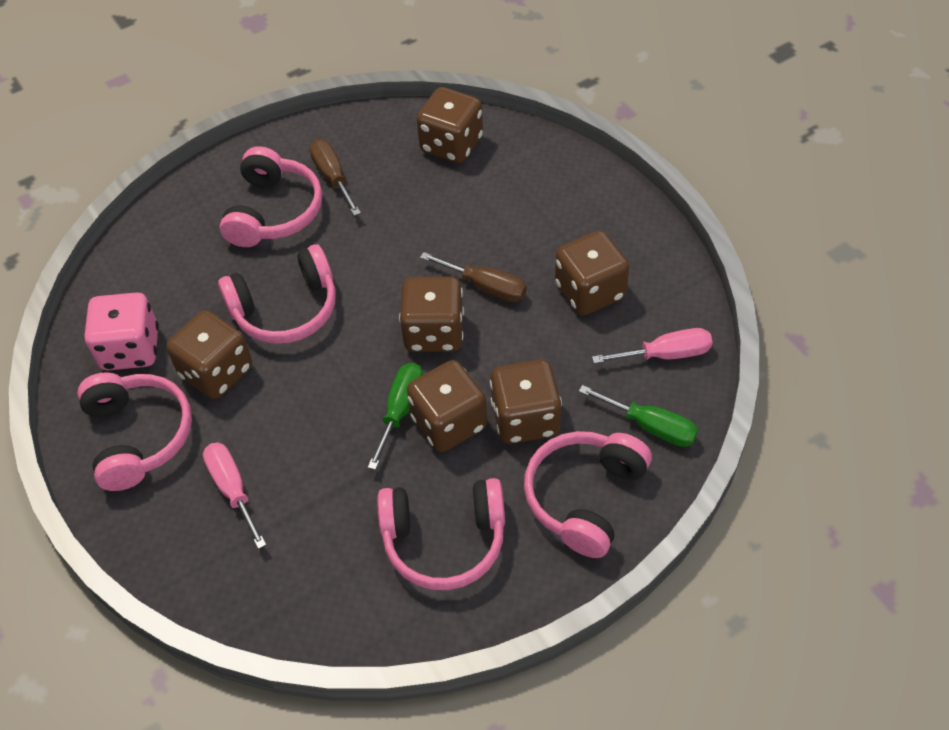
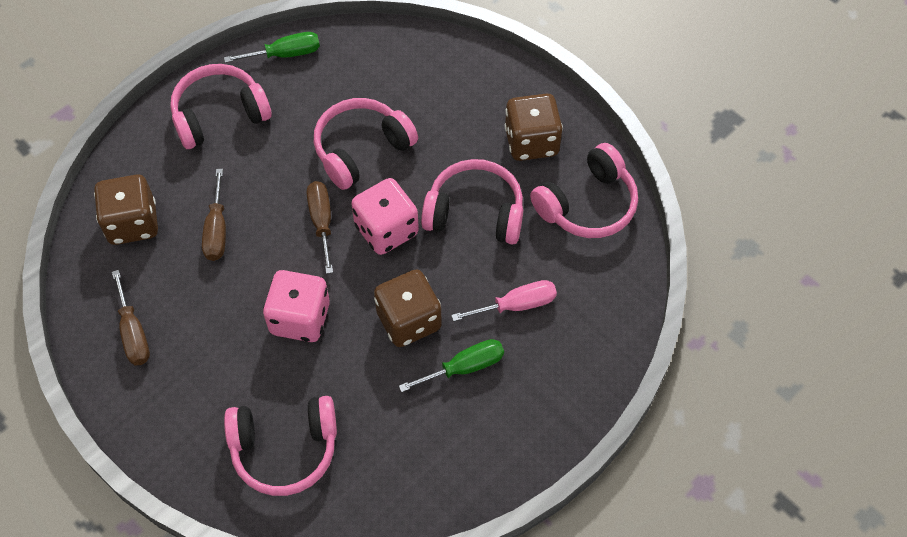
brown dice: [166,310,252,399] [399,277,464,352] [407,360,487,452] [417,87,483,163] [490,359,562,444] [555,230,629,315] = 6 -> [94,174,158,245] [374,269,442,347] [505,93,563,161] = 3
brown screwdriver: [309,139,361,216] [420,252,527,302] = 2 -> [112,270,150,365] [202,169,226,261] [307,181,333,274] = 3
pink dice: [84,292,159,371] = 1 -> [263,270,330,342] [351,178,419,255] = 2
pink screwdriver: [203,443,266,549] [592,328,713,364] = 2 -> [451,280,557,322] = 1

